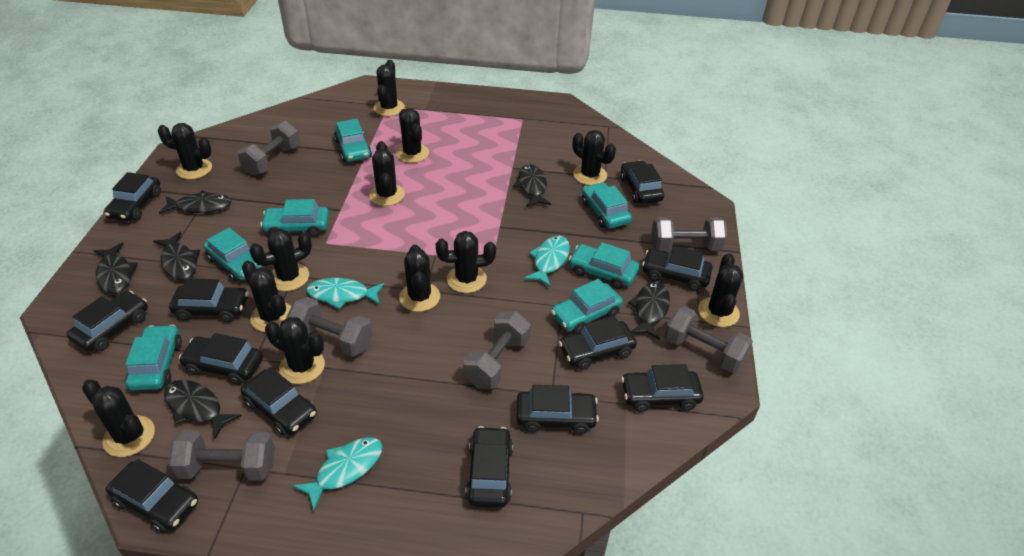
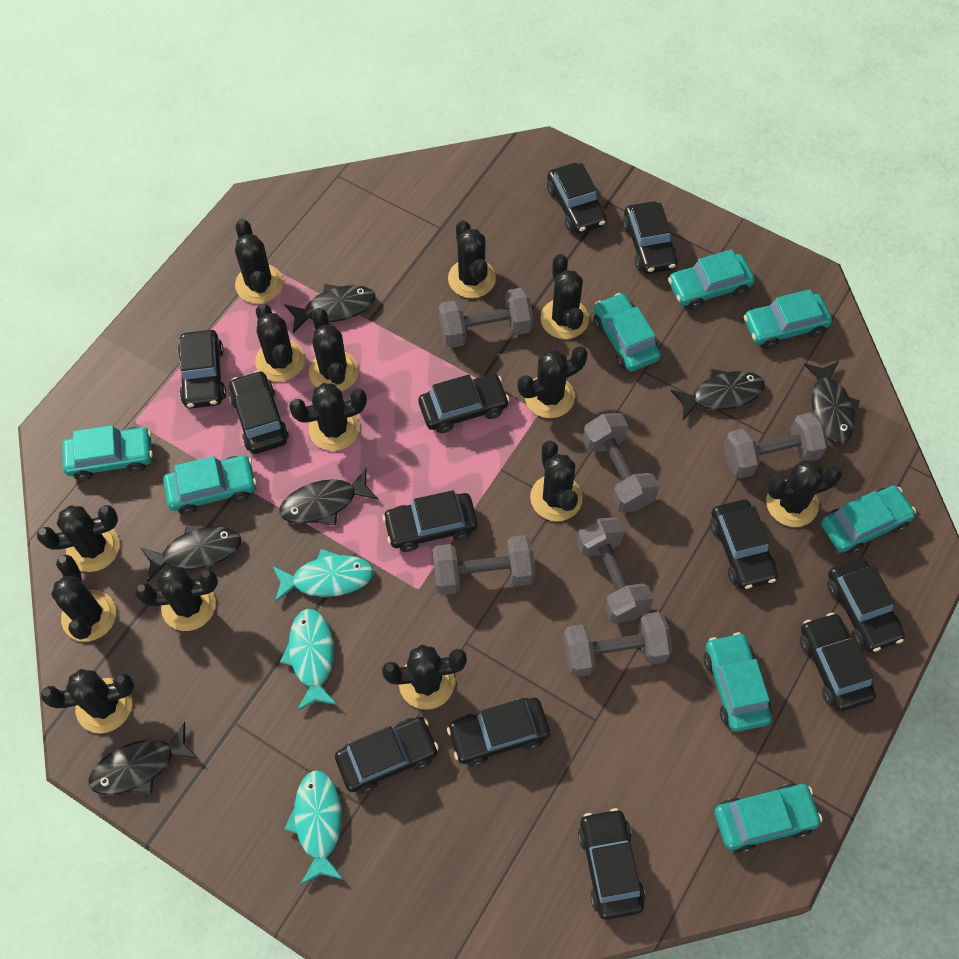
black cactus: [82,379,155,457] [158,123,212,179] [242,261,291,332] [249,229,312,291] [265,317,325,384] [369,141,405,206] [374,60,405,116] [396,108,429,163] [399,245,440,312] [436,231,496,293] [573,130,616,185] [698,253,743,327] = 12 -> [37,505,120,572] [41,669,134,733] [51,554,116,642] [135,565,218,631] [235,219,283,304] [255,304,305,382] [289,383,367,451] [309,308,359,392] [382,645,467,710] [448,220,496,298] [518,346,588,418] [530,441,583,521] [540,254,589,339] [766,460,842,527] = 14
turquoise car: [125,325,182,391] [203,228,265,282] [260,199,329,237] [334,119,372,162] [551,279,623,334] [569,242,639,289] [582,182,632,228] = 7 -> [62,425,153,481] [163,455,257,515] [593,293,661,372] [668,249,755,310] [704,632,772,732] [714,783,822,853] [744,289,832,349] [821,486,916,555] = 8

